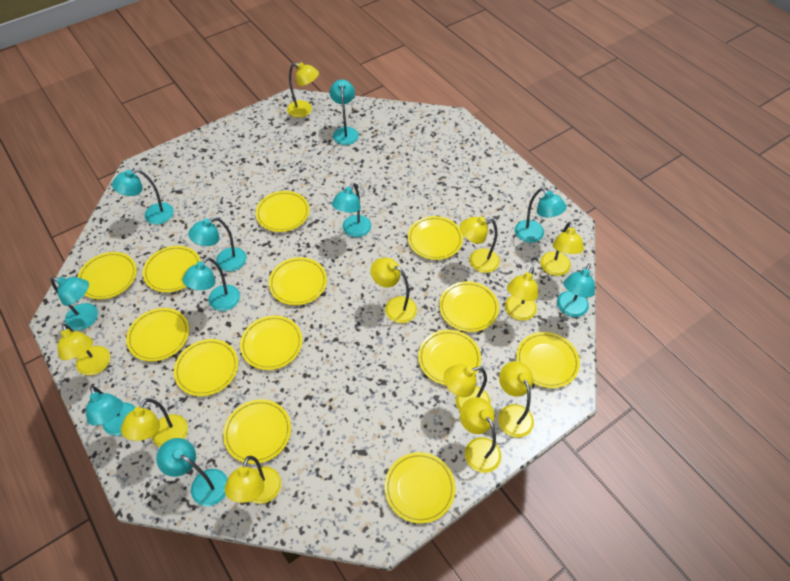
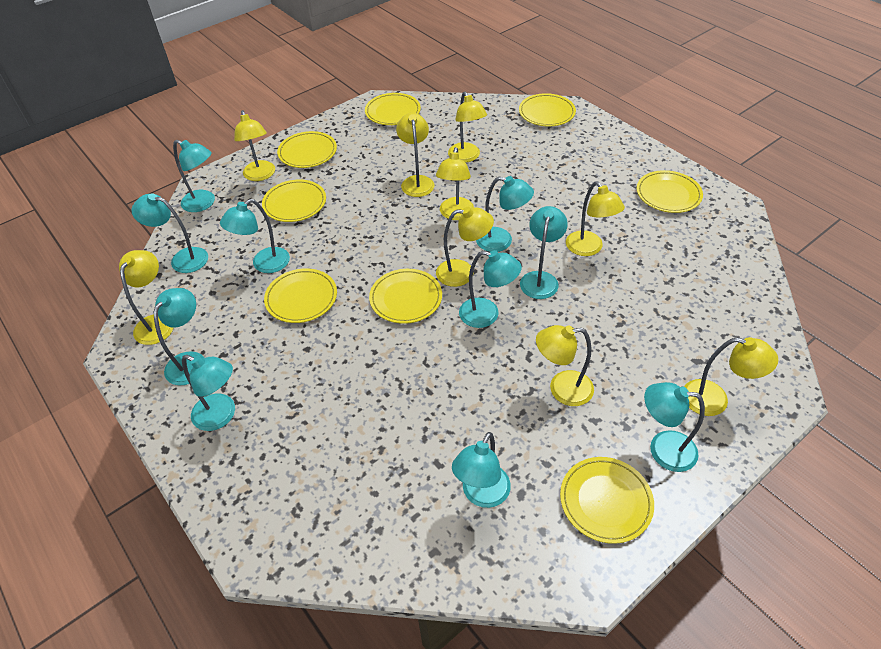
yellow lamp: [57,323,110,376] [121,399,188,447] [225,456,281,504] [287,62,319,118] [371,258,417,323] [444,364,490,411] [460,216,500,273] [460,397,501,473] [498,361,534,438] [505,267,538,321] [540,222,584,276] = 11 -> [119,250,173,345] [234,110,275,181] [396,113,434,197] [436,147,474,220] [436,207,494,287] [448,92,487,163] [536,325,594,406] [566,181,625,256] [684,337,778,416] = 9
yellow plate: [78,252,137,299] [126,308,189,362] [143,246,201,292] [174,339,238,396] [223,399,291,464] [240,316,302,370] [256,191,310,232] [269,257,327,305] [384,452,455,524] [408,216,463,260] [418,330,481,385] [439,281,499,332] [516,332,580,388] = 13 -> [262,180,326,222] [264,268,337,323] [277,131,337,168] [365,93,421,125] [369,269,442,324] [519,93,576,126] [560,457,654,544] [637,170,703,213] = 8

